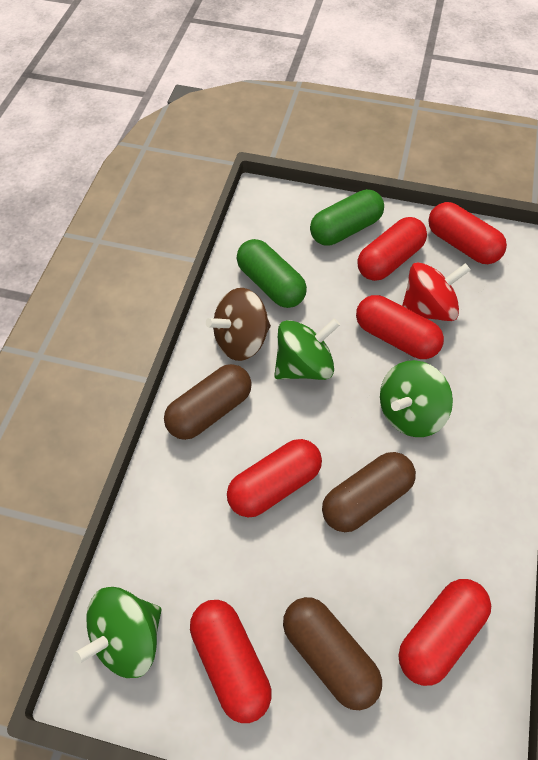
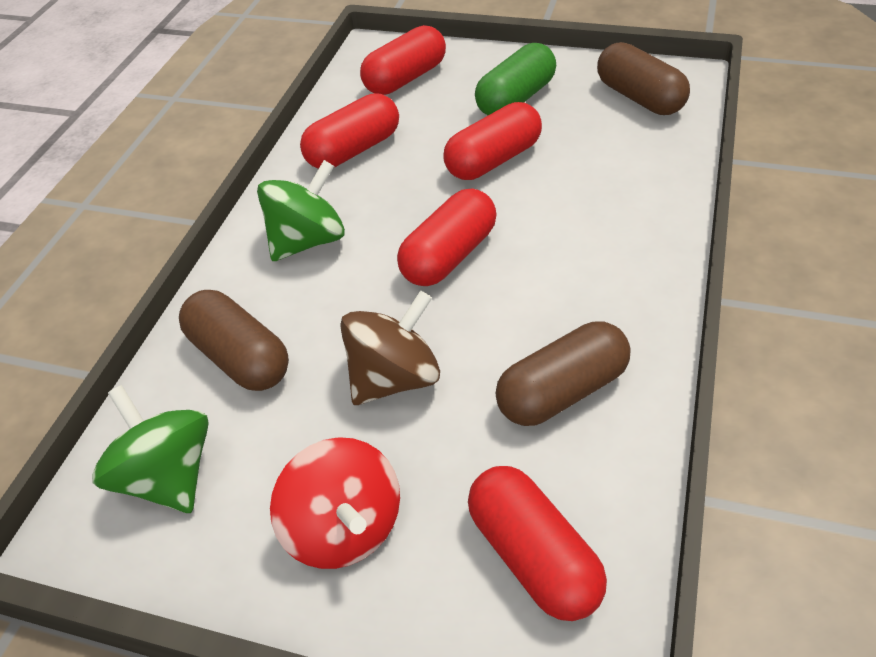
green capsule: [237,239,307,308] [310,189,384,246] = 2 -> [475,43,556,115] = 1
green spinning top: [73,587,161,678] [274,318,340,380] [380,360,453,437] = 3 -> [92,385,209,513] [257,160,345,261] = 2
red capsule: [190,600,272,723] [227,439,322,517] [356,295,444,359] [358,217,427,281] [398,579,491,686] [428,202,507,264] = 6 -> [300,93,399,169] [360,25,446,95] [397,189,497,286] [443,102,542,180] [468,466,607,621] = 5

